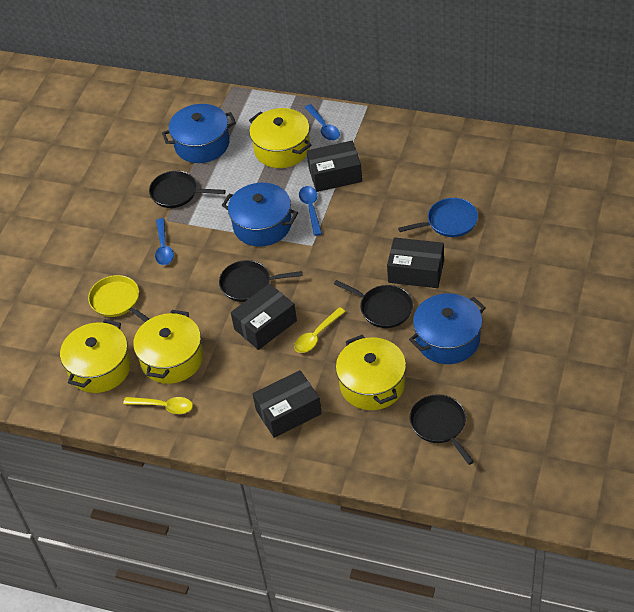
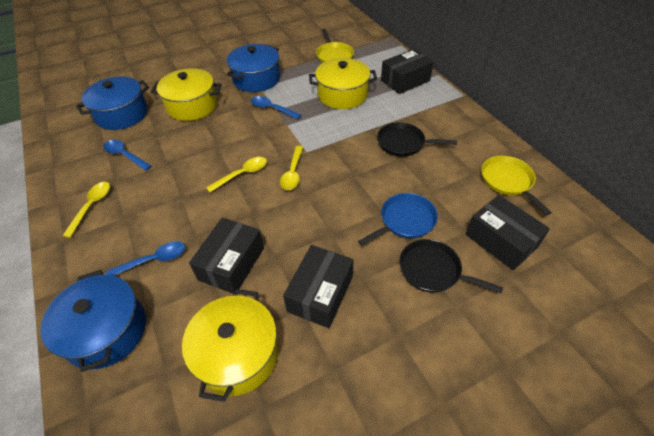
black pan: [149,171,226,208] [219,260,302,302] [334,280,413,328] [409,394,474,465] = 4 -> [377,122,457,157] [399,239,503,293] = 2
yellow pan: [88,275,149,322] = 1 -> [316,29,354,63] [481,156,552,215] = 2
yellow pot: [60,319,131,393] [133,310,203,384] [249,108,311,168] [336,335,406,410] = 4 -> [151,68,222,121] [182,289,279,402] [309,58,377,109] = 3
yellow spoon: [123,397,193,414] [294,307,346,353] = 2 -> [63,182,110,238] [206,157,267,192] [280,146,303,190] = 3

